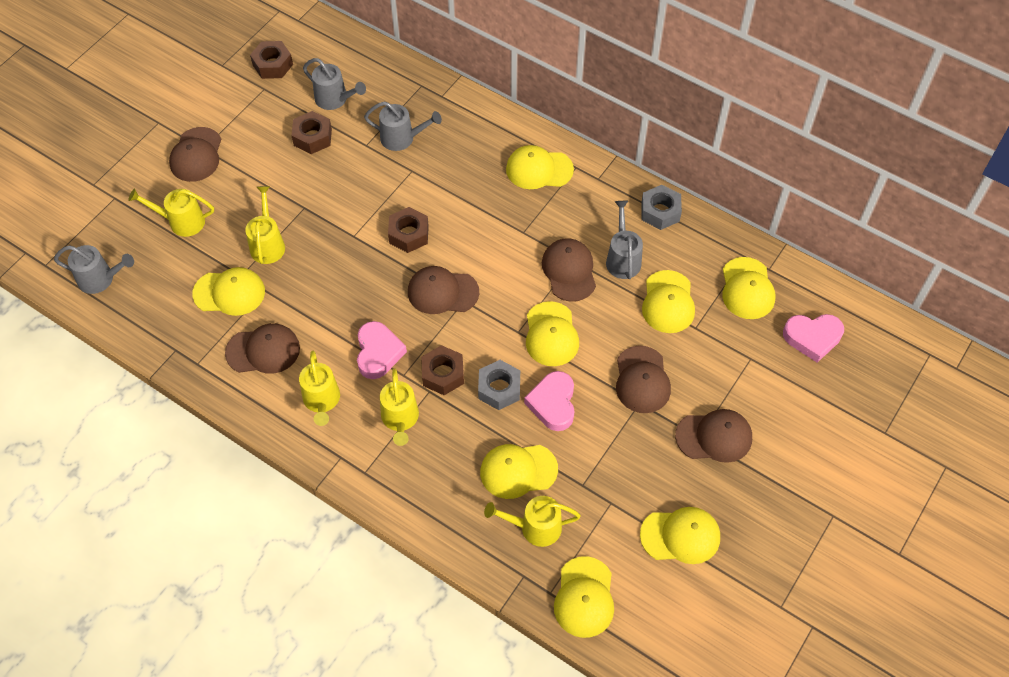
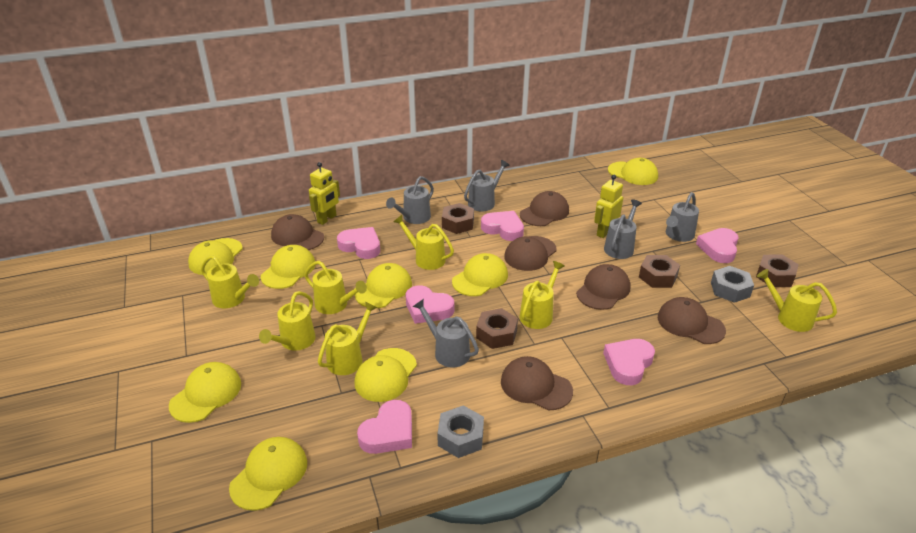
grey watering can: [54,245,134,294] [303,58,366,110] [364,101,442,151] [606,201,643,279] = 4 -> [386,176,434,224] [412,299,479,368] [464,160,510,211] [604,199,642,259] [666,192,699,242] = 5
pink heart: [357,321,407,379] [524,371,575,431] [783,314,844,363] = 3 -> [337,227,380,259] [357,400,412,454] [406,285,454,324] [481,211,524,241] [603,339,655,385] [696,228,739,263] = 6
yellow robot: none = 0 -> [309,162,340,225] [594,175,623,238] = 2
yellow watering can: [128,188,214,237] [245,186,285,264] [299,351,340,426] [380,368,419,446] [484,496,581,547] = 5 -> [201,255,259,308] [259,291,316,351] [304,261,367,314] [318,302,378,375] [394,215,454,270] [519,261,564,329] [757,269,837,332] = 7

